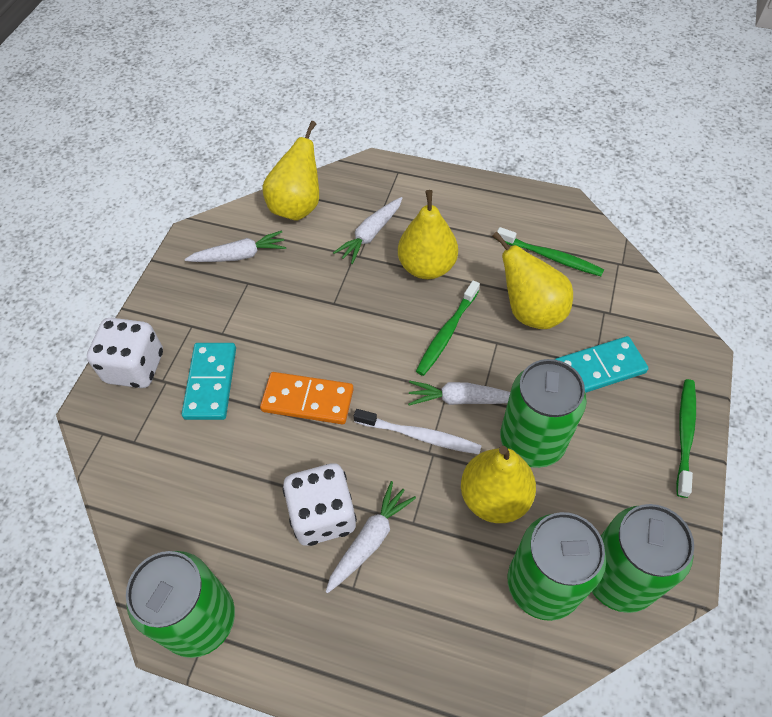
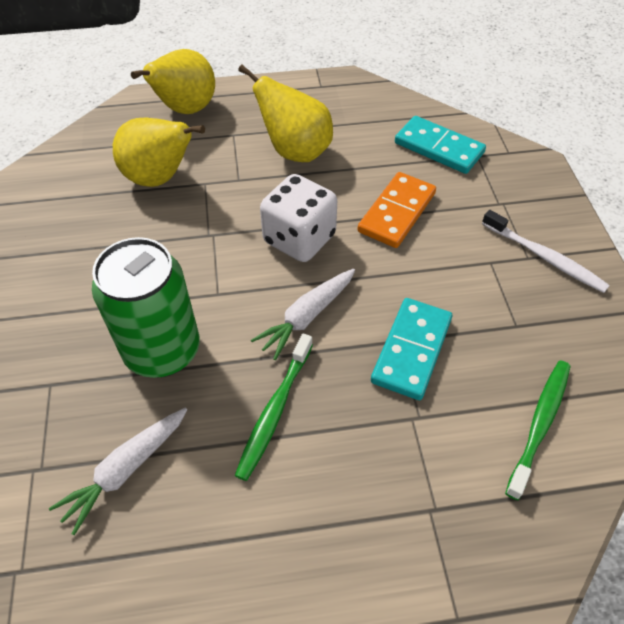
green can: [126,551,235,658] [500,359,587,468] [508,512,606,621] [592,504,694,613] = 4 -> [92,237,200,378] = 1
green toothbrush: [416,280,480,376] [497,227,604,276] [676,379,696,498] = 3 -> [235,334,313,481] [505,361,571,500] = 2
white carrot: [185,230,286,262] [326,481,416,593] [333,197,402,264] [408,380,510,406] = 4 -> [49,408,187,535] [251,269,355,360] = 2
white dice: [87,318,163,388] [283,463,357,546] = 2 -> [260,174,337,262] = 1
yellow pear: [262,121,319,220] [398,190,458,279] [461,446,536,523] [492,232,573,329] = 4 -> [113,118,205,187] [131,49,215,114] [238,65,333,162] = 3

